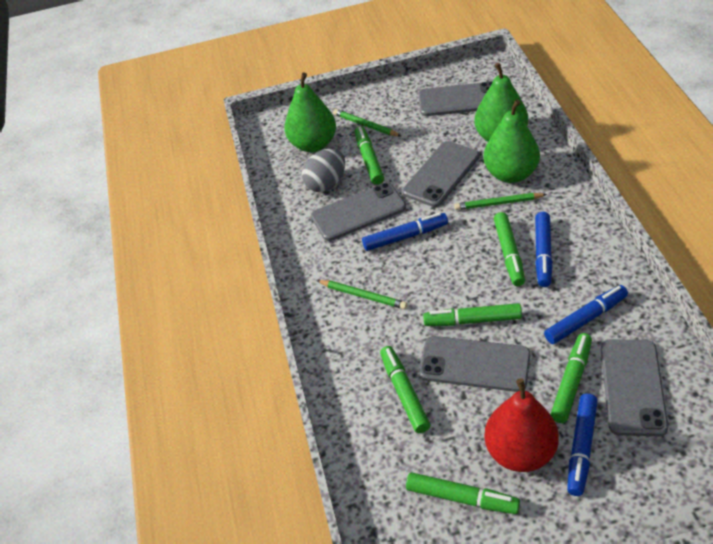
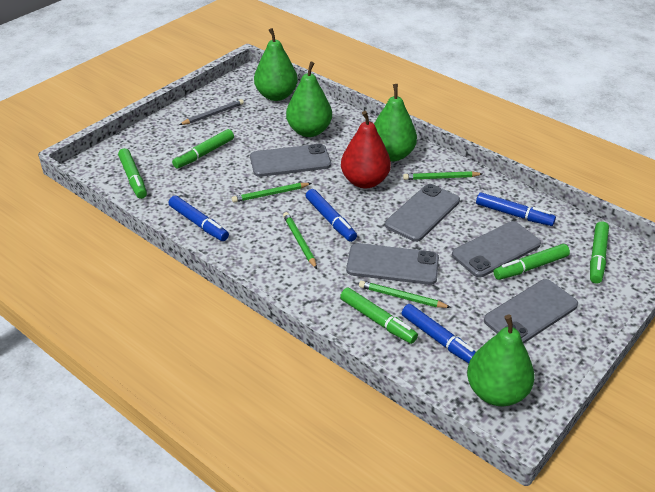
green marker: [355,126,384,185] [380,346,430,433] [406,472,520,514] [423,303,522,326] [494,212,525,286] [550,333,592,423] = 6 -> [118,148,147,199] [172,129,234,169] [340,288,418,344] [493,244,570,280] [590,221,609,283] = 5
green pear: [285,73,336,152] [475,63,528,142] [484,99,540,183] = 3 -> [254,28,298,101] [286,61,332,137] [374,84,417,162] [467,315,534,406] = 4
green pencil: [316,280,407,309] [333,109,401,137] [454,193,547,210] = 3 -> [232,183,312,203] [283,212,317,269] [359,281,451,308] [403,171,483,180] = 4
grey egg: [302,148,345,192] = 1 -> none = 0
grey pencil: none = 0 -> [179,99,244,125] = 1

